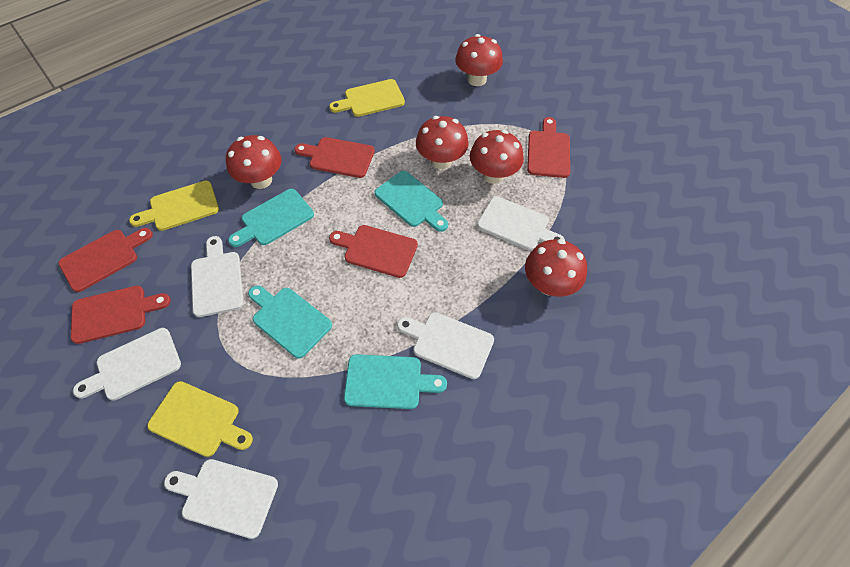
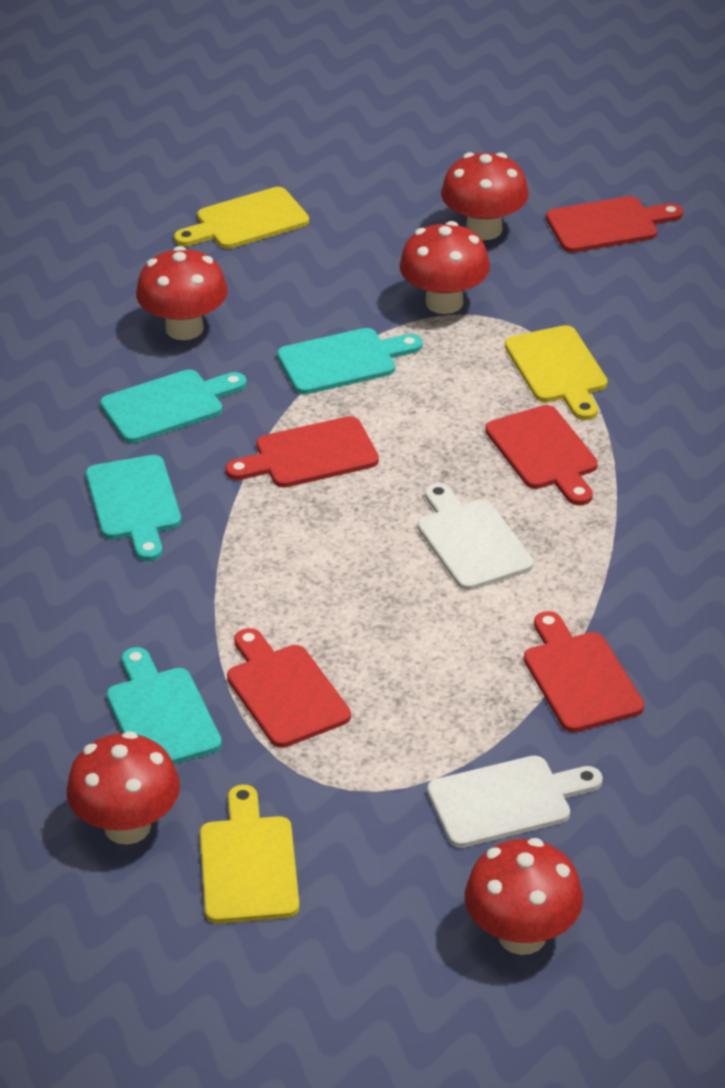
white cutting board: [73,328,181,401] [164,459,278,539] [191,236,244,317] [397,312,494,379] [477,196,565,250] = 5 -> [418,483,534,590] [427,756,603,848] = 2

